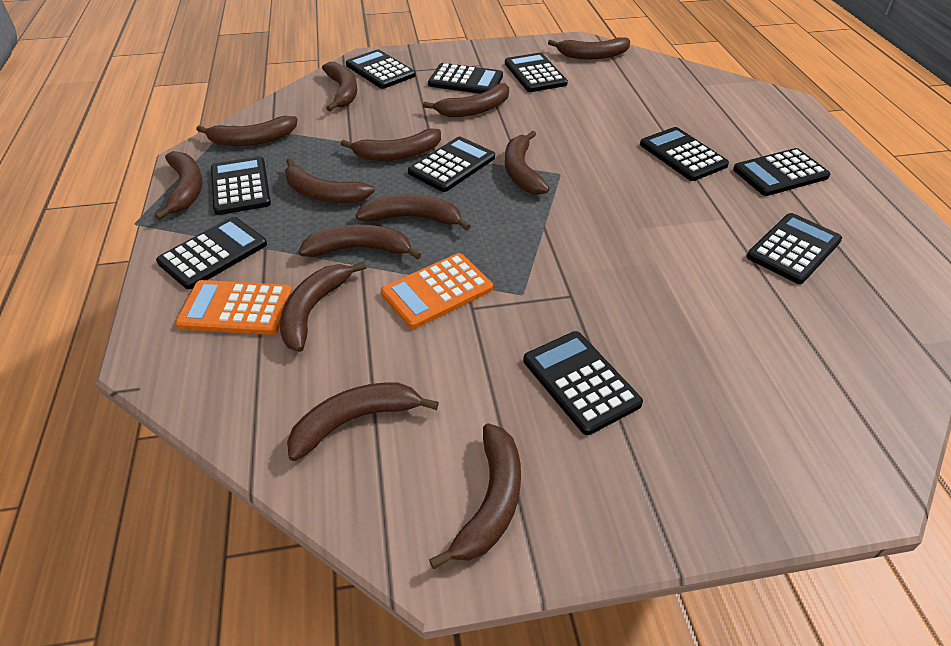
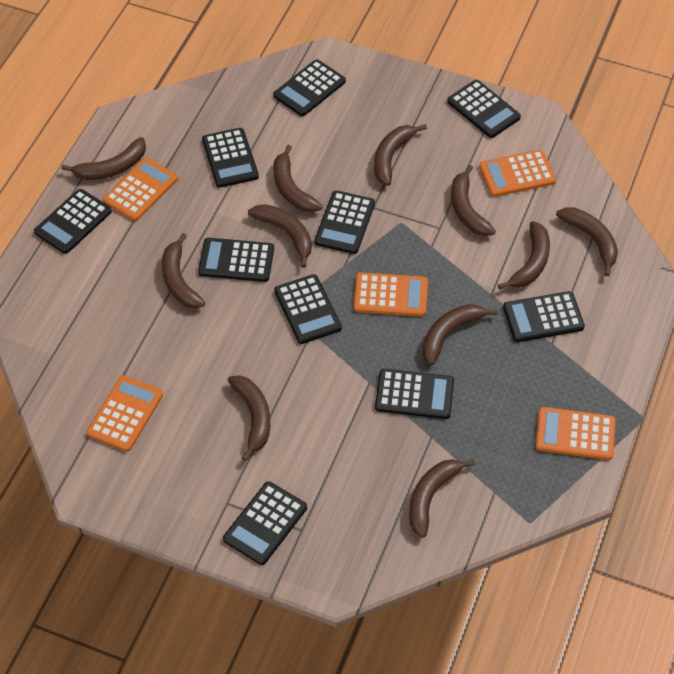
brown banana: [155,151,203,220] [196,116,297,146] [280,262,366,352] [285,158,375,203] [287,383,439,461] [298,225,421,260] [322,62,357,111] [341,129,441,161] [356,194,471,231] [423,83,509,117] [429,423,521,569] [505,131,550,195] [548,37,630,59] = 13 -> [62,137,146,180] [162,233,205,308] [228,375,270,461] [248,204,312,268] [273,145,323,212] [374,124,427,186] [409,459,475,538] [422,304,498,365] [451,165,496,236] [498,221,550,290] [556,208,618,276] = 11
orange calculator: [175,280,293,335] [381,253,493,329] = 2 -> [87,375,163,452] [103,158,178,221] [354,272,428,317] [479,150,556,197] [536,407,616,460] = 5

